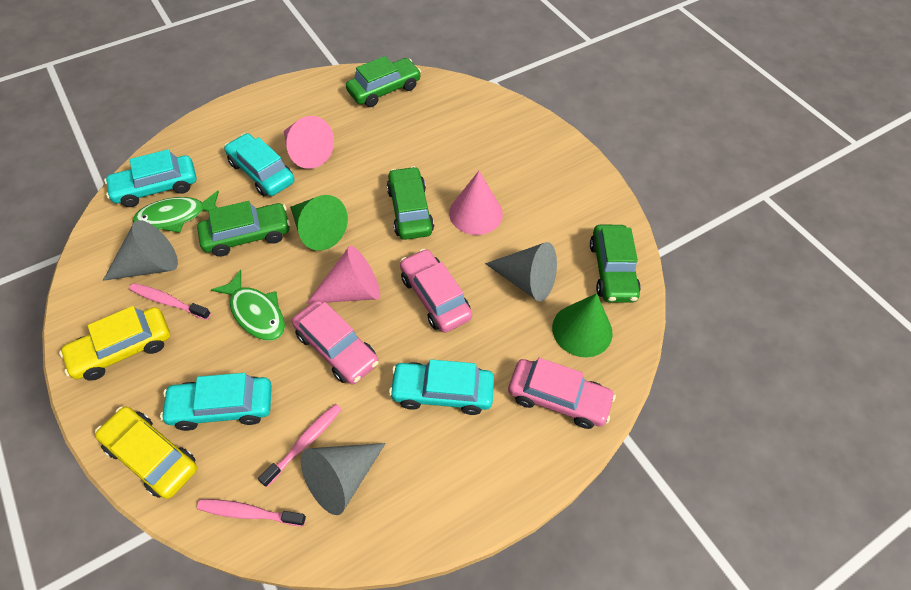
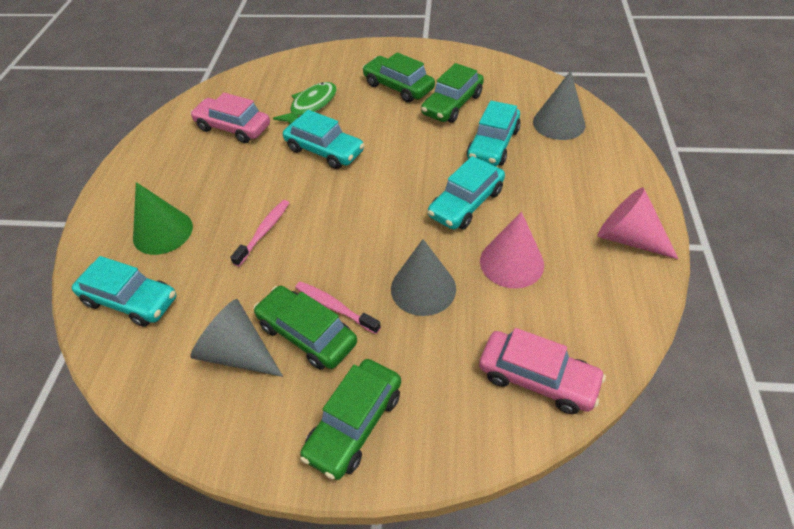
green cone: [290,195,348,251] [552,293,613,357] = 2 -> [133,182,193,255] = 1
green fish: [133,191,219,233] [211,270,285,340] = 2 -> [273,82,337,124] = 1
pink car: [292,300,379,384] [400,249,472,333] [508,358,616,429] = 3 -> [190,93,270,143] [479,328,606,414] = 2
pink cone: [284,116,334,169] [306,246,380,304] [449,171,503,235] = 3 -> [480,212,544,289] [598,187,678,259] = 2
pink toothbrush: [129,283,211,320] [197,499,306,526] [258,404,342,487] = 3 -> [230,200,289,267] [295,281,381,334] = 2
yellow car: [59,306,170,381] [95,407,197,499] = 2 -> none = 0

